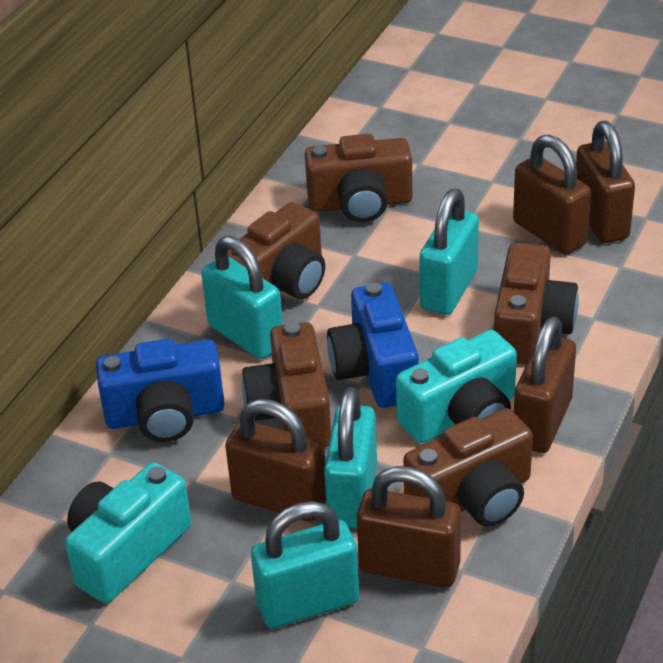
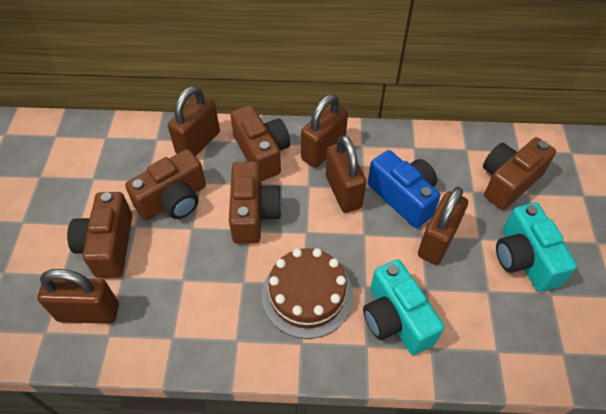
blue camera: [96,339,225,442] [327,283,419,408] = 2 -> [368,150,440,228] = 1
brown cake: none = 0 -> [262,248,353,339] = 1
turquoise padlock: [201,236,283,359] [251,501,359,628] [324,387,377,528] [420,188,479,315] = 4 -> none = 0

